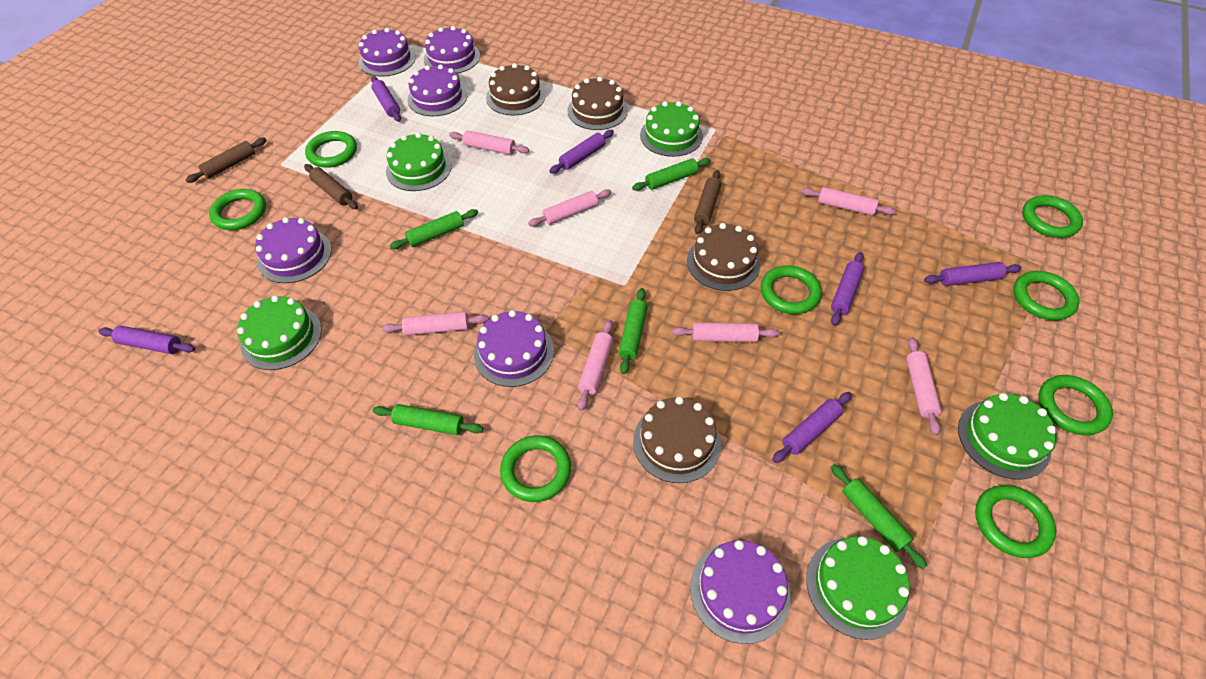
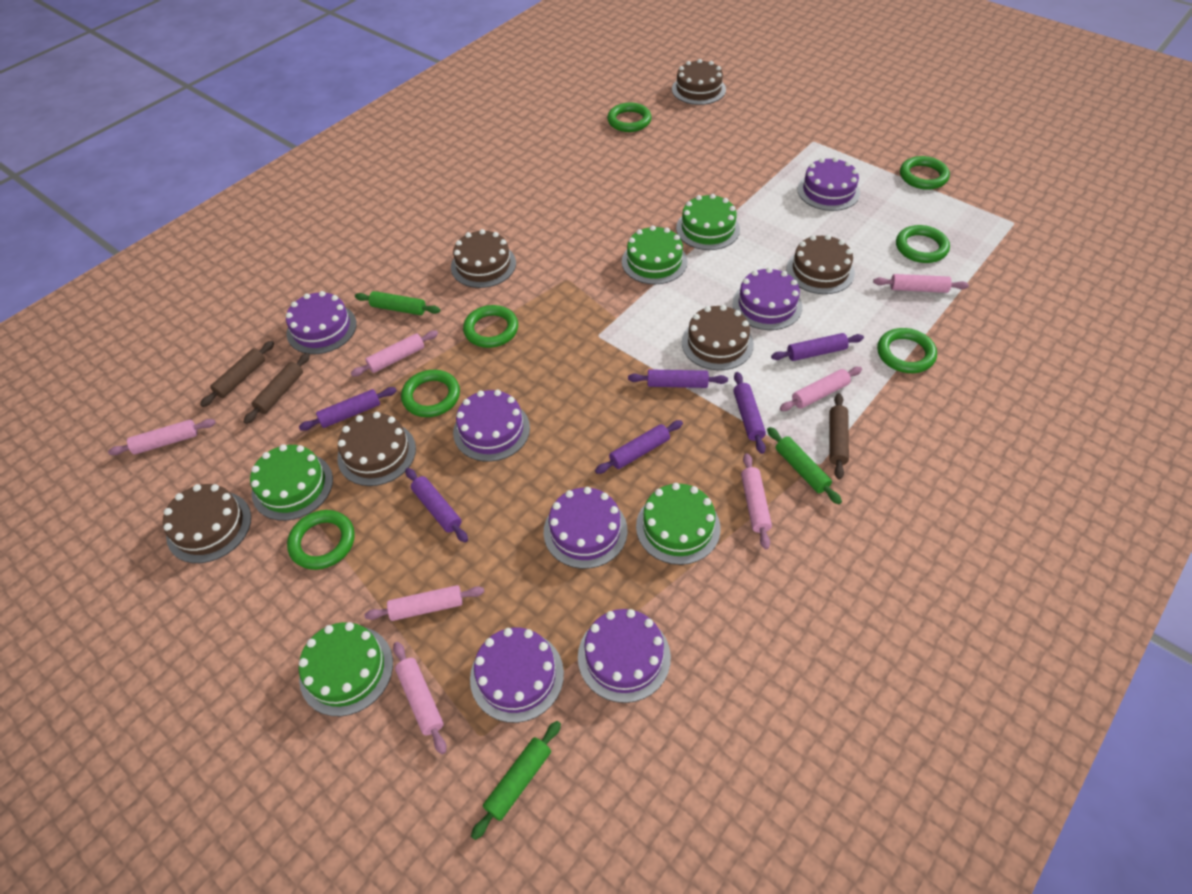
brown cake: [486,63,546,115] [567,77,628,130] [633,397,721,483] [687,223,761,291] = 4 -> [163,484,251,563] [337,412,416,486] [451,229,516,288] [672,59,726,105] [682,305,754,370] [787,234,855,294] = 6
green ring: [209,189,266,230] [305,131,357,168] [500,436,571,502] [761,265,822,314] [975,485,1056,558] [1013,271,1079,321] [1022,195,1083,238] [1038,375,1113,435] = 8 -> [287,510,355,570] [401,370,460,417] [463,305,518,348] [607,102,652,132] [877,328,937,373] [896,225,950,263] [900,156,950,190] = 7
green rolling pin: [372,404,483,435] [389,209,478,249] [618,288,647,374] [632,158,711,191] [831,464,927,569] = 5 -> [355,291,440,315] [471,721,561,840] [767,427,842,504] = 3
purple cake: [255,217,332,283] [359,28,416,77] [407,64,467,116] [424,26,480,74] [474,310,554,387] [690,540,791,644] = 6 -> [286,291,357,354] [453,390,530,462] [470,627,564,723] [544,487,627,569] [578,609,671,703] [732,267,802,330] [797,157,860,211] = 7

